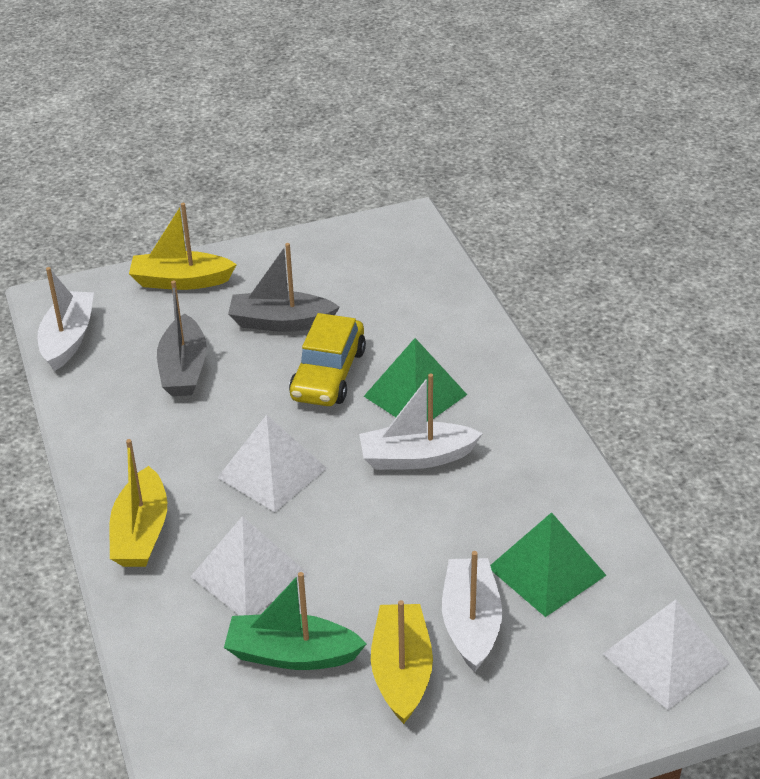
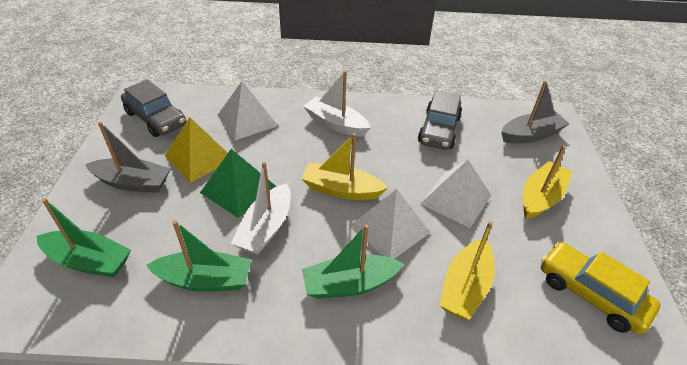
green boat: [224,572,367,670] = 1 -> [36,198,131,277] [146,220,252,292] [302,224,404,299] = 3
green pyramid: [364,338,467,422] [490,512,606,617] = 2 -> [200,149,277,218] = 1
grey car: none = 0 -> [121,79,186,137] [418,90,462,150] = 2
white boat: [38,267,94,371] [359,373,483,470] [442,551,502,672] = 3 -> [231,162,291,255] [303,71,371,137] = 2
yellow pyramid: none = 0 -> [165,117,228,183] = 1

